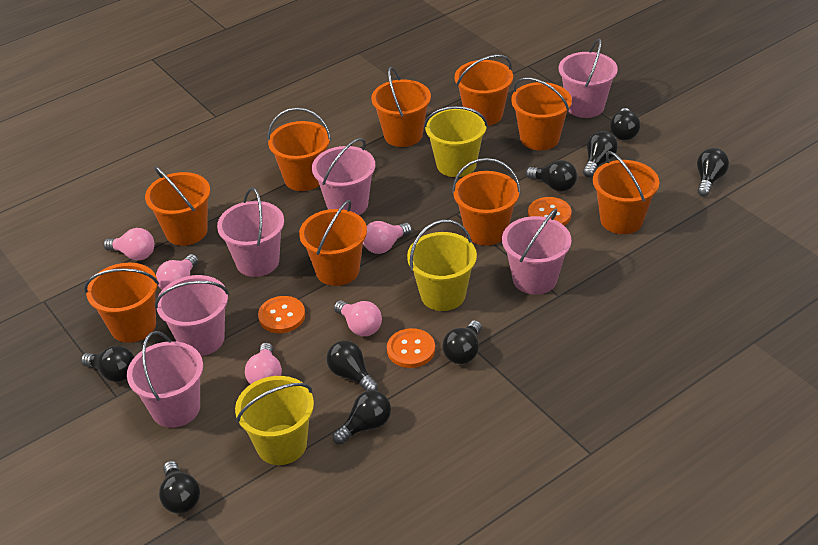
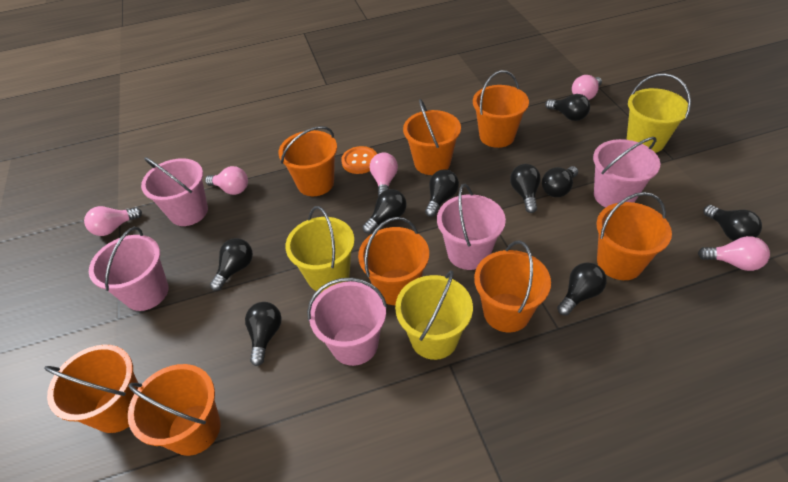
orange bucket: [84,262,159,343] [145,166,210,246] [267,108,331,191] [299,200,367,286] [371,67,431,147] [452,158,521,246] [455,55,513,126] [511,78,572,150] [593,151,659,234] = 9 -> [44,345,139,433] [128,364,220,456] [279,126,337,196] [358,217,429,305] [403,99,461,175] [473,70,529,148] [474,240,551,333] [597,192,672,280] = 8
orange button: [258,296,305,333] [387,328,435,368] [528,197,572,226] = 3 -> [341,146,377,174] = 1
pink bucket: [127,331,203,428] [155,275,229,356] [217,188,284,277] [312,138,375,215] [502,209,571,295] [559,39,618,118] = 6 -> [89,227,169,311] [141,157,208,226] [307,278,387,366] [437,184,506,270] [593,137,660,208] = 5

